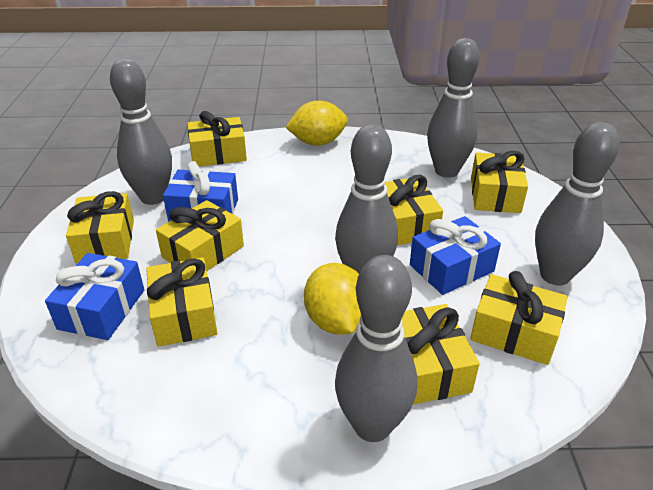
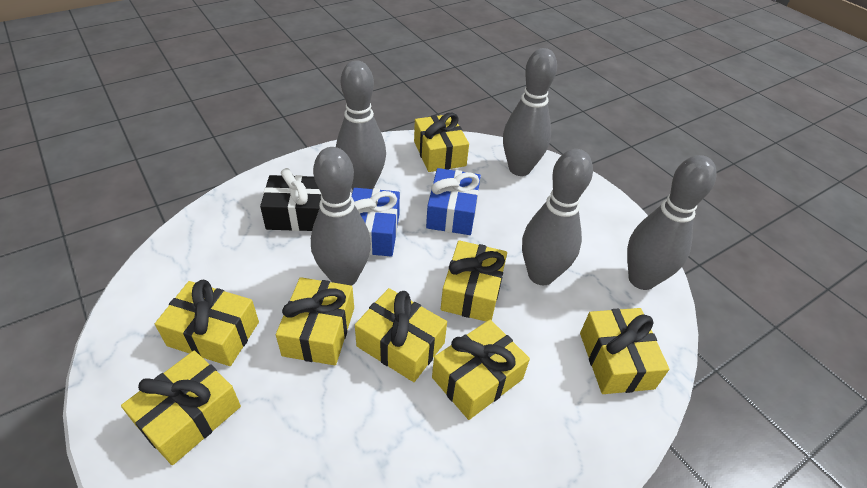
black gift: none = 0 -> [260,168,321,231] = 1
blue gift: [45,253,144,340] [163,161,238,222] [410,216,501,295] = 3 -> [352,188,400,257] [426,168,481,235] = 2
yellow lemon: [286,101,348,146] [304,263,361,335] = 2 -> none = 0

